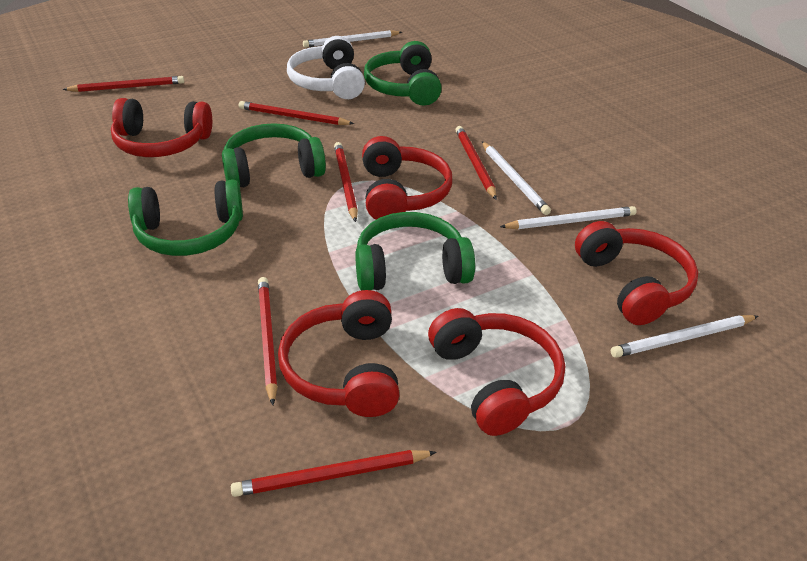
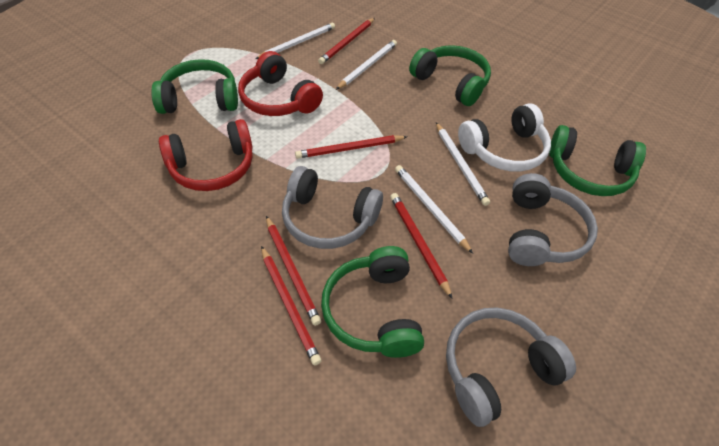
grey headphones: none = 0 -> [282,166,383,249] [446,308,576,427] [508,173,598,266] = 3
red headphones: [111,98,212,157] [278,290,400,417] [362,136,452,220] [428,308,565,436] [575,221,698,325] = 5 -> [159,119,253,191] [238,51,323,116] = 2
red pencil: [63,76,184,92] [231,450,436,497] [239,101,354,125] [258,277,278,405] [334,142,358,222] [455,126,497,200] = 6 -> [261,246,321,365] [266,216,321,326] [295,135,407,159] [318,18,375,64] [390,193,453,299] = 5

